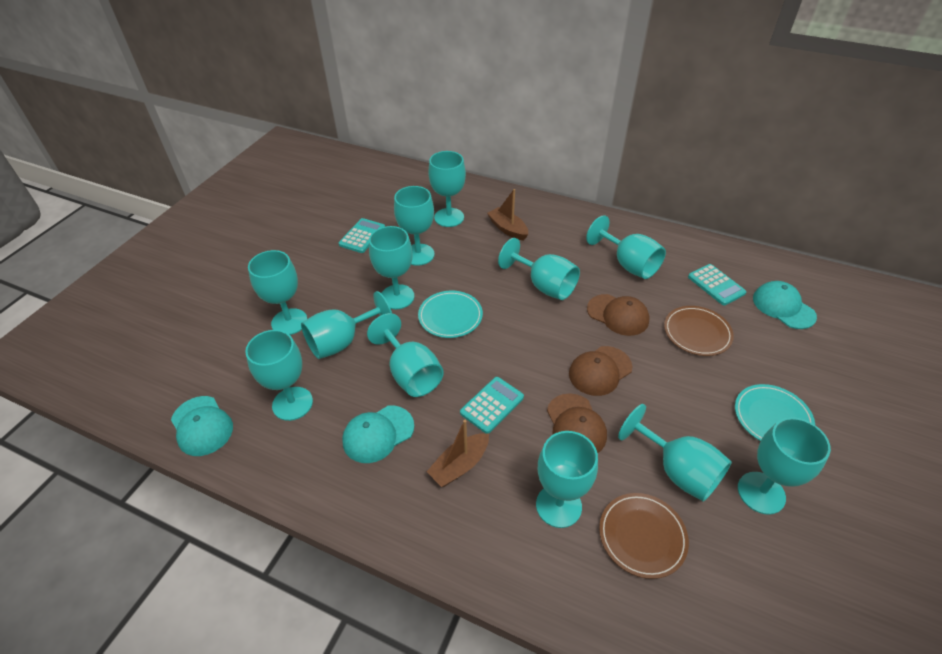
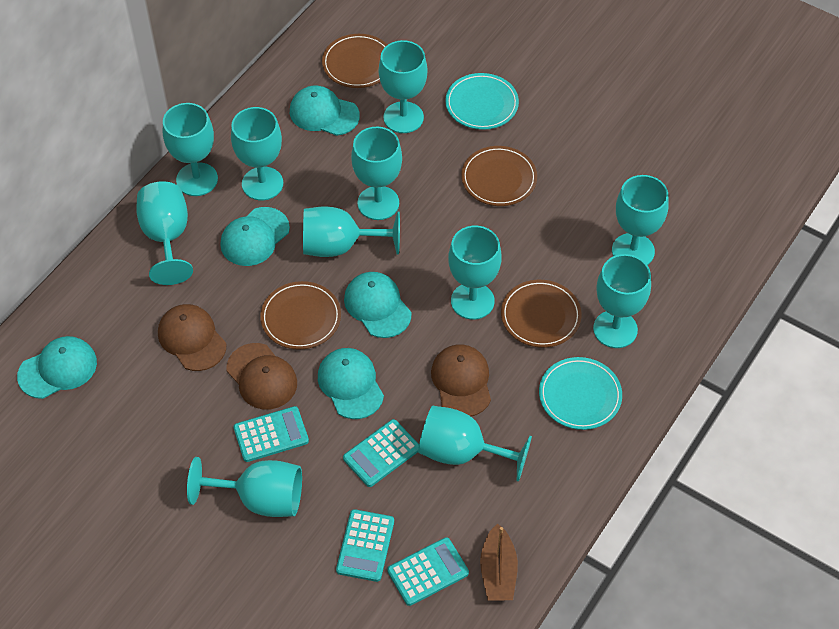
brown boat: [427,420,489,487] [487,189,528,241] = 2 -> [480,523,518,600] = 1
brown plate: [599,493,689,579] [664,306,734,356] = 2 -> [260,281,341,350] [322,34,387,88] [461,146,537,206] [501,280,582,348] = 4
turquoise calculator: [339,218,385,253] [460,377,524,434] [688,264,747,305] = 3 -> [233,406,309,462] [336,509,394,582] [343,419,419,487] [387,537,469,606] = 4
turquoise cap: [171,396,233,456] [342,406,414,463] [753,281,817,329] = 3 -> [17,336,97,399] [220,207,290,266] [290,86,360,136] [318,348,384,419] [344,272,412,338] = 5
turquoise goblet: [245,330,313,421] [248,250,307,335] [301,291,392,359] [367,313,444,397] [369,226,414,309] [394,186,435,266] [428,151,466,227] [498,238,580,300] [536,431,598,528] [586,215,666,279] [618,404,732,501] [738,417,831,515] = 12 -> [136,181,193,285] [163,103,218,196] [187,457,302,517] [231,107,283,200] [303,207,400,257] [351,127,402,220] [379,40,427,133] [418,405,532,482] [448,226,502,320] [593,254,651,348] [612,175,669,265] = 11

